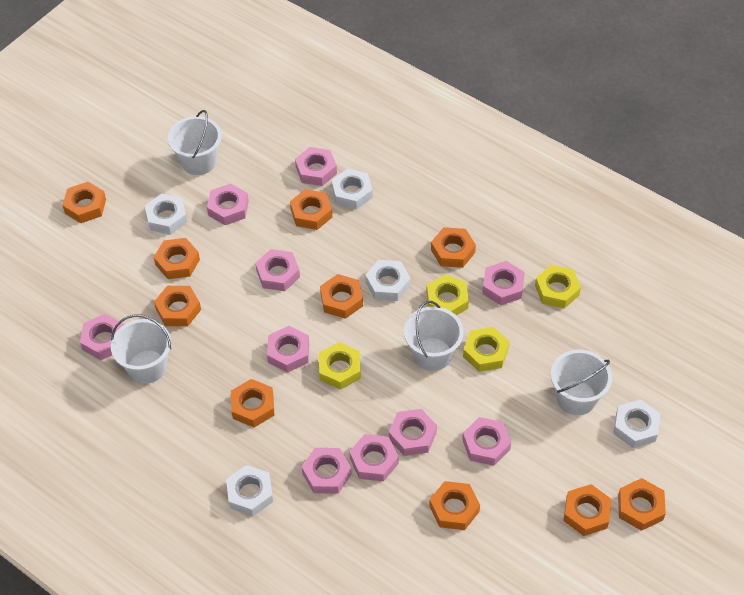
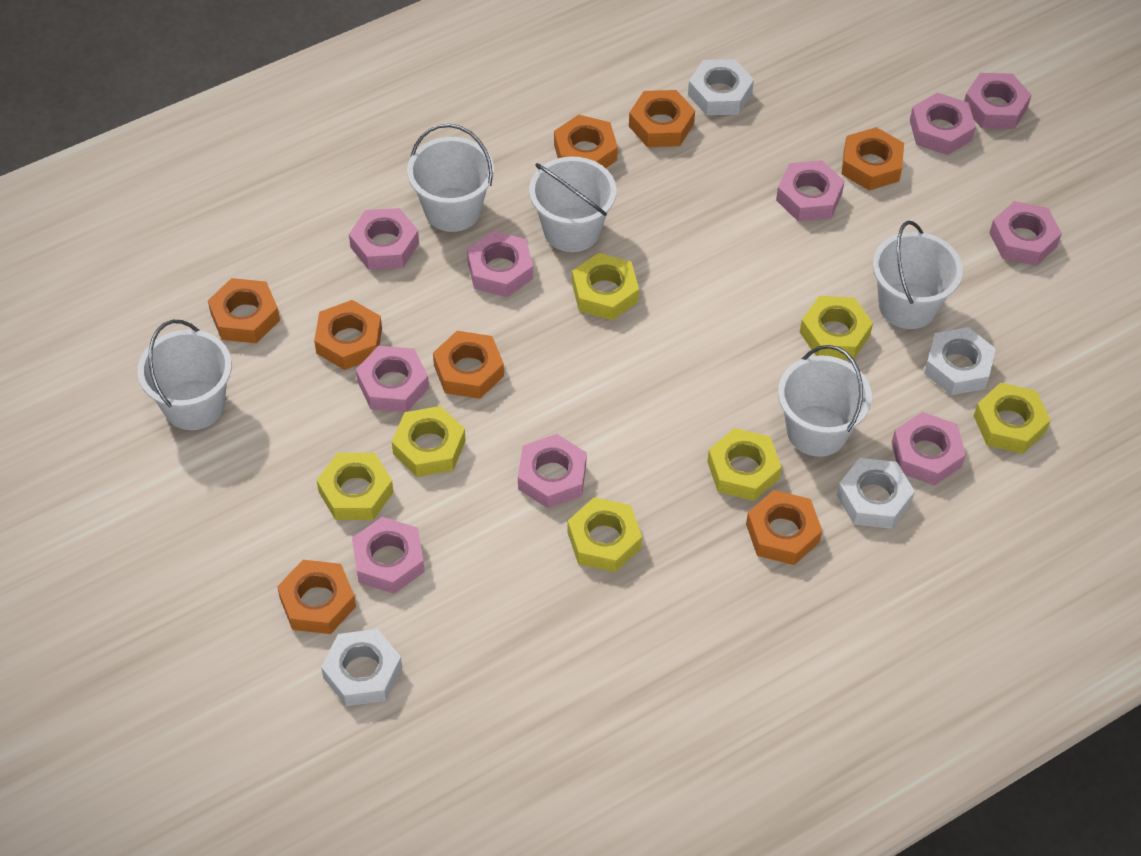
orange nut: [62,182,106,223] [154,238,200,279] [154,286,201,326] [231,379,275,427] [290,189,332,230] [320,274,363,319] [429,481,480,530] [431,227,476,268] [563,484,612,536] [618,478,666,531] = 10 -> [208,278,280,343] [277,560,356,634] [314,300,382,370] [433,331,504,399] [554,115,618,168] [629,90,695,147] [746,490,822,565] [841,127,904,190] = 8
white bucket: [111,315,171,384] [168,110,222,175] [404,301,464,371] [551,350,612,415] = 4 -> [138,320,232,430] [407,124,494,232] [529,156,616,252] [778,345,872,457] [873,221,963,329] = 5
white nut: [145,193,187,235] [226,465,273,516] [331,169,373,209] [365,260,411,301] [613,399,660,448] = 5 -> [321,629,402,706] [688,59,754,115] [837,458,915,529] [924,327,996,395] = 4
yellow nut: [319,342,361,390] [427,274,469,316] [463,327,509,372] [535,265,581,309] = 4 -> [317,453,393,520] [392,406,466,477] [567,497,642,572] [572,253,639,320] [707,428,782,501] [800,296,873,360] [974,383,1050,454] = 7

